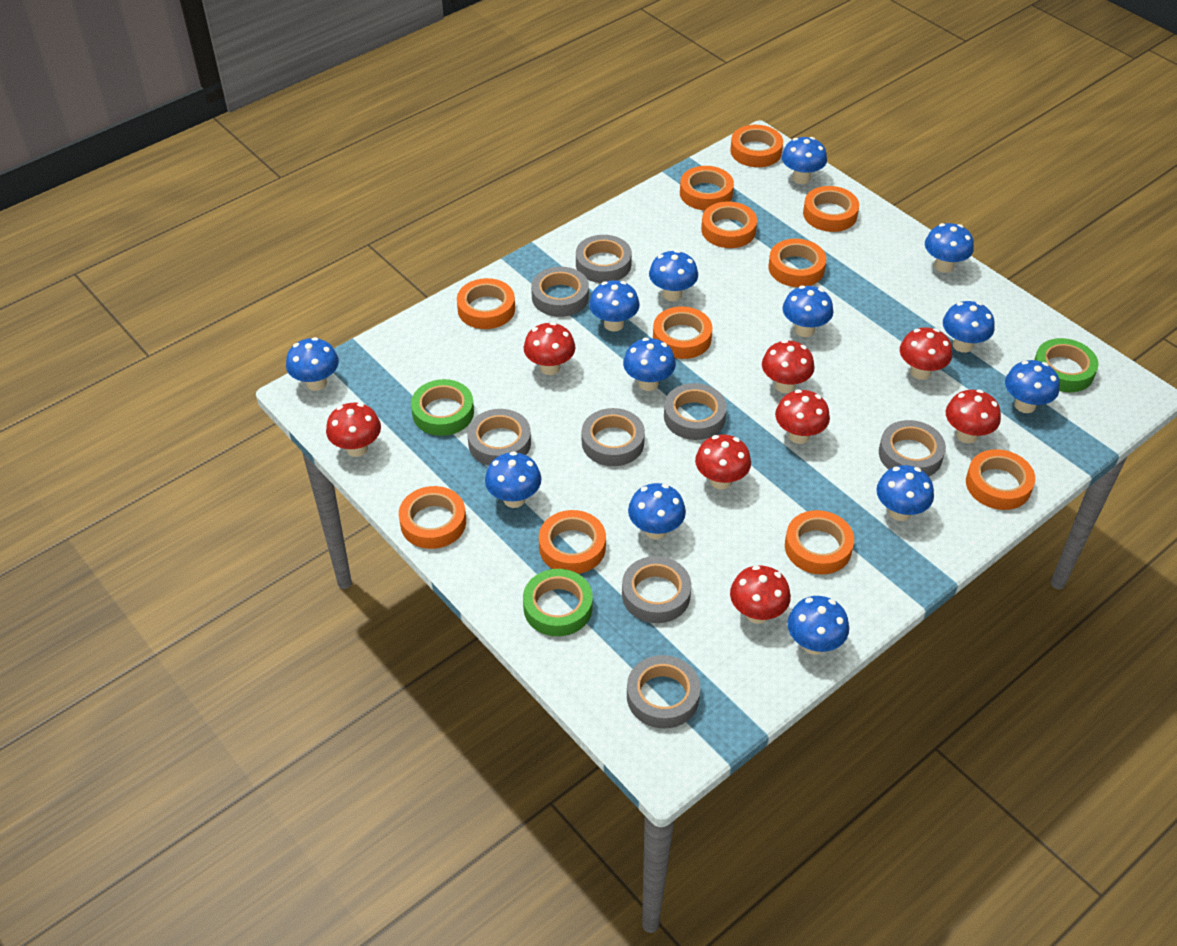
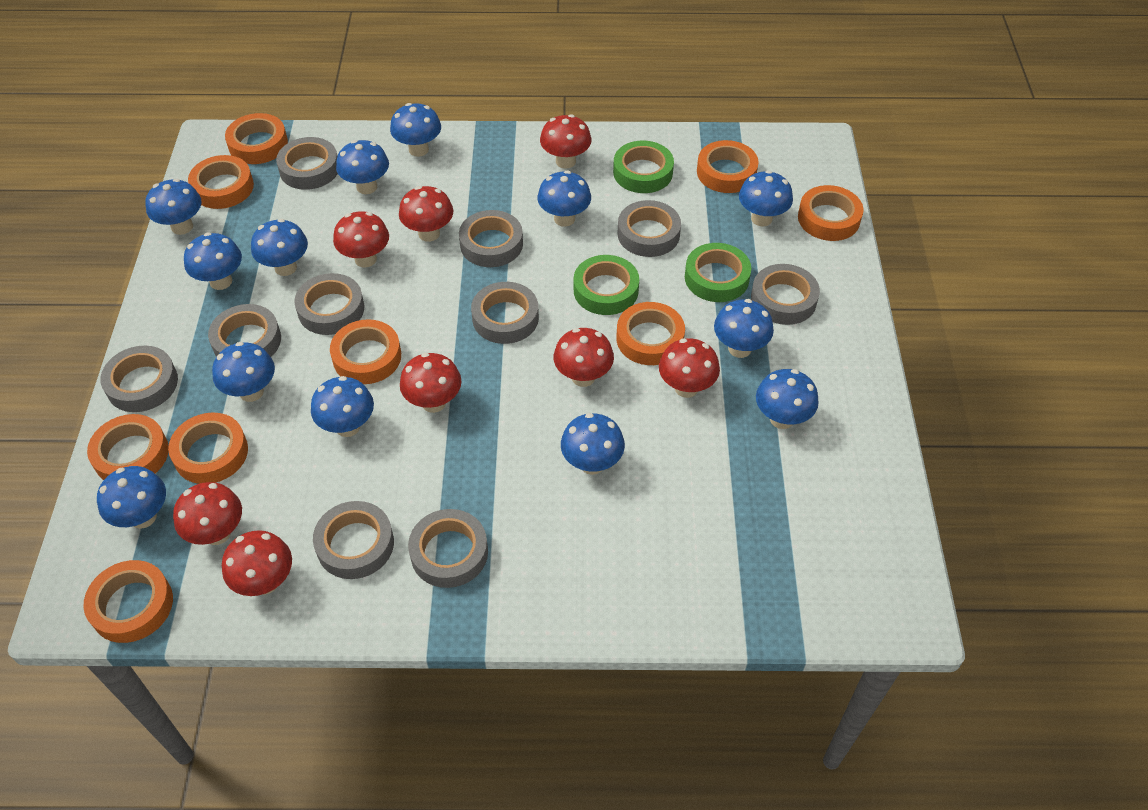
grey tape: [467,409,531,466] [531,267,589,317] [576,235,632,283] [582,408,645,466] [622,556,691,623] [627,655,700,728] [664,383,727,440] [879,420,946,476] = 8 -> [100,346,178,412] [208,304,281,357] [276,137,338,190] [294,273,364,335] [313,501,394,579] [408,509,488,588] [459,210,523,267] [471,282,539,344] [617,200,681,257] [751,264,820,325] = 10
orange tape: [399,486,466,549] [457,278,515,329] [539,510,606,574] [653,307,713,359] [680,166,734,210] [701,201,757,248] [730,125,783,167] [768,239,826,287] [785,510,854,575] [803,186,859,232] [966,449,1035,510] = 11 -> [83,560,173,643] [87,414,169,480] [168,412,248,484] [188,155,254,209] [225,113,288,164] [330,319,401,384] [616,302,685,365] [697,140,759,193] [798,185,863,241] = 9

